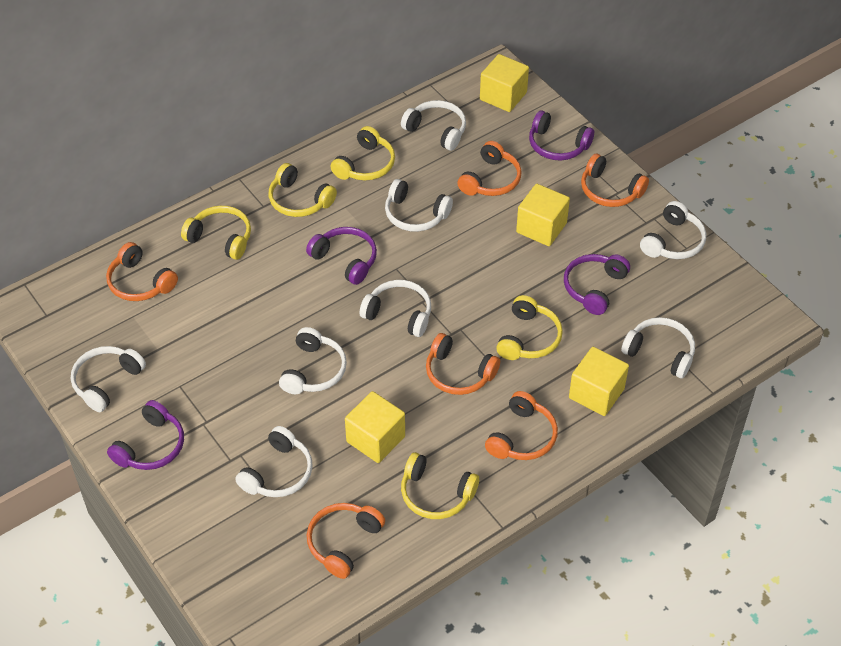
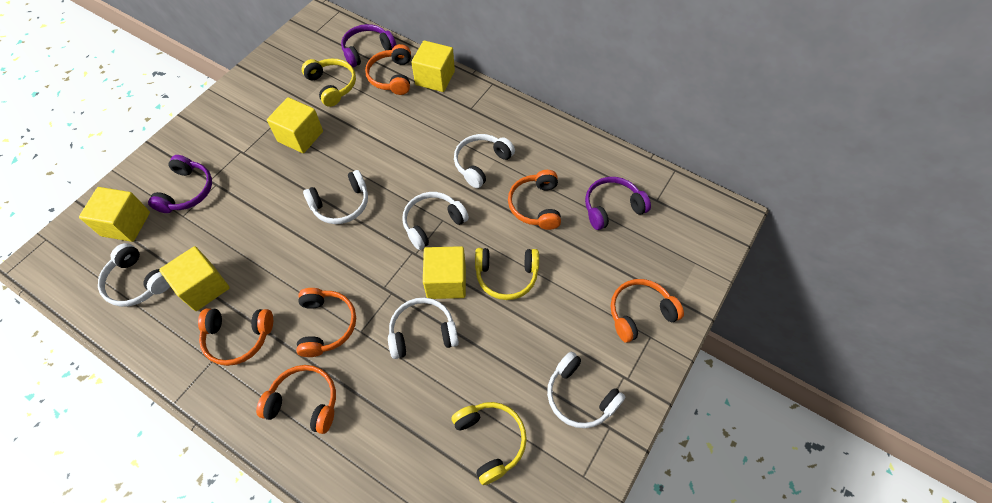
purple headphones: [107,400,184,470] [306,227,377,285] [529,110,594,160] [564,254,630,315] = 4 -> [148,155,212,213] [341,24,396,67] [585,177,651,230] = 3
white headphones: [71,346,146,412] [235,426,313,497] [279,327,347,394] [360,280,431,337] [385,179,453,232] [401,100,466,151] [621,317,695,378] [640,201,706,259] = 8 -> [98,243,170,307] [303,170,368,224] [388,297,459,359] [402,192,469,250] [454,134,515,188] [547,352,625,428] = 6
yellow cube: [345,391,405,463] [480,54,529,112] [516,184,570,246] [569,347,629,416] = 4 -> [79,187,150,242] [159,246,230,311] [267,97,323,153] [411,41,455,92] [423,246,466,299] = 5
yellow headphones: [181,206,251,260] [269,163,337,217] [331,126,395,181] [401,452,479,519] [496,295,563,360] = 5 -> [302,58,356,107] [452,402,527,485] [475,248,539,300] = 3

